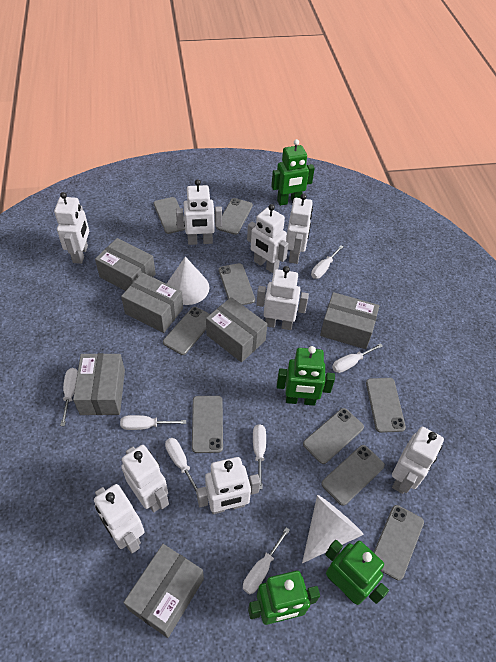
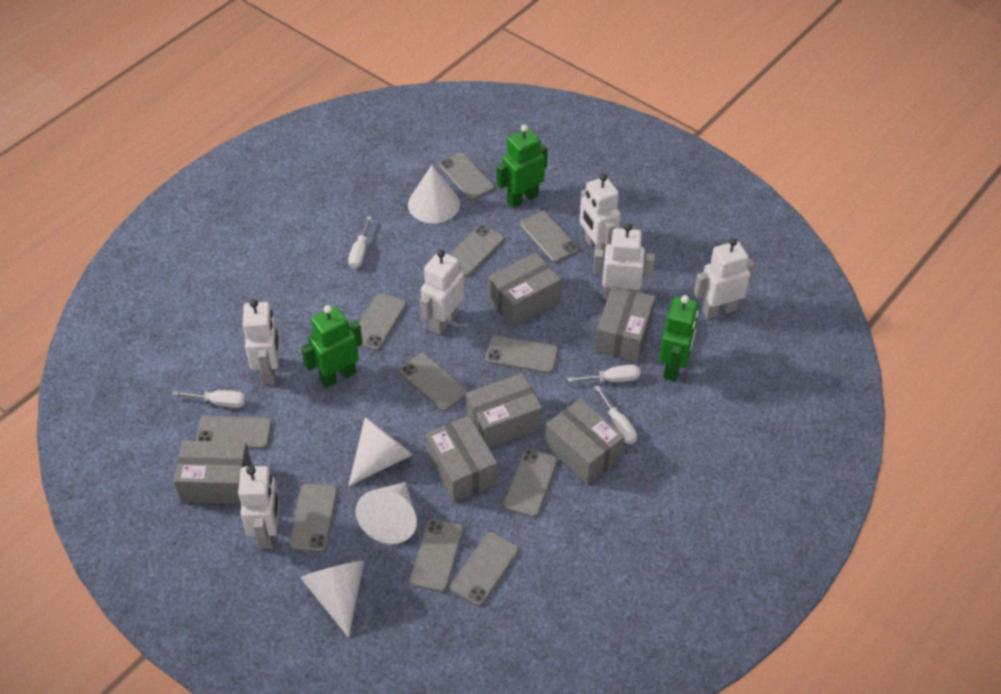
green robot: [248,571,320,625] [271,139,315,206] [277,346,335,406] [325,540,389,605] = 4 -> [301,305,363,388] [497,124,548,208] [659,295,699,381] = 3
grey phone: [154,197,185,234] [163,307,210,355] [192,396,223,453] [216,198,253,235] [219,263,255,305] [303,408,364,464] [321,445,385,506] [366,378,406,433] [373,505,424,581] = 9 -> [196,416,272,449] [289,483,338,552] [359,293,406,351] [399,353,468,411] [410,519,464,592] [439,152,494,200] [449,225,504,277] [450,532,519,606] [486,335,558,373] [503,449,558,517] [520,211,579,263] = 11
white cone: [167,257,209,305] [302,495,364,563] = 2 -> [300,561,365,638] [348,417,413,487] [355,482,417,544] [408,165,460,223] = 4
white robot: [54,192,89,264] [94,484,145,553] [121,445,169,512] [176,179,222,245] [197,457,260,514] [247,204,289,273] [257,266,309,330] [286,194,313,264] [392,427,444,494] = 9 -> [238,466,280,549] [243,299,279,385] [420,249,464,335] [580,174,621,258] [593,223,655,300] [694,238,755,319] = 6
white screwdriver: [60,368,78,426] [120,415,186,430] [165,438,197,494] [243,527,290,594] [253,424,266,489] [311,245,344,279] [332,343,383,373] = 7 -> [172,390,246,408] [348,216,371,269] [567,365,640,382] [594,385,637,444] = 4

